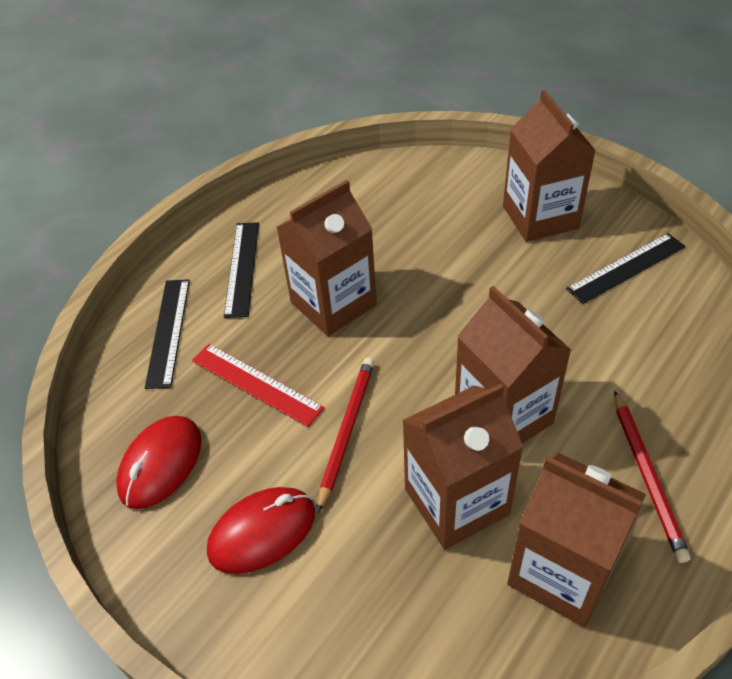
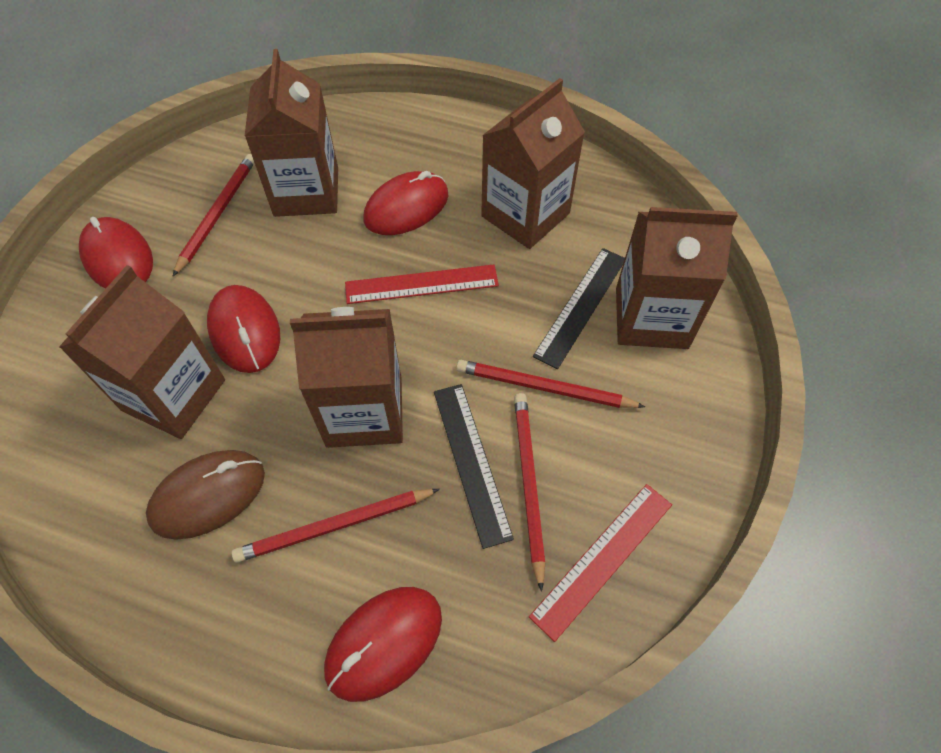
black ruler: [145,279,190,389] [224,222,259,318] [566,233,686,304] = 3 -> [434,384,514,549] [533,248,625,369] = 2
brown mouse: none = 0 -> [146,450,265,540] = 1
red mouse: [116,416,202,509] [207,487,315,574] = 2 -> [79,217,153,289] [207,285,280,373] [324,587,442,702] [364,171,448,235] = 4
red pencil: [318,358,374,512] [614,391,690,563] = 2 -> [173,154,254,276] [232,489,440,563] [456,360,645,408] [514,393,545,592] = 4
red ruler: [192,344,324,427] = 1 -> [345,264,499,304] [529,484,672,642] = 2

